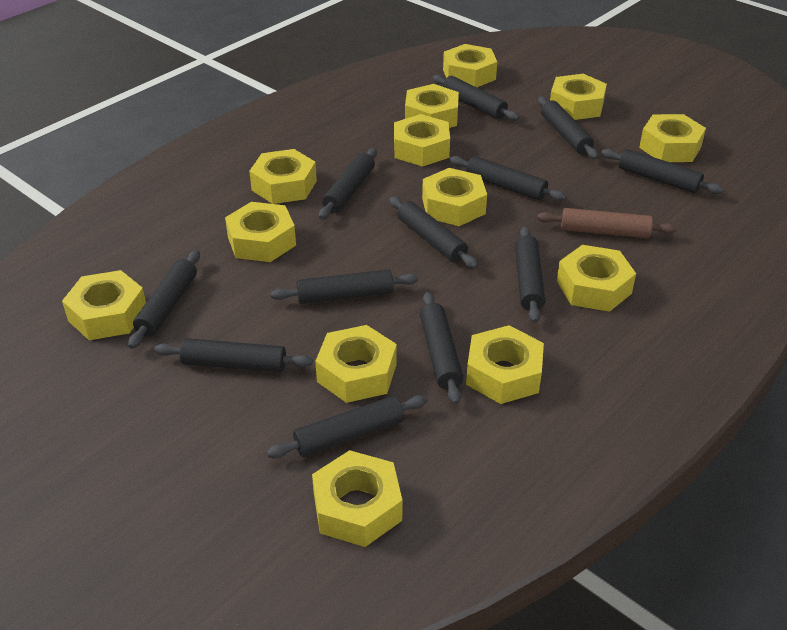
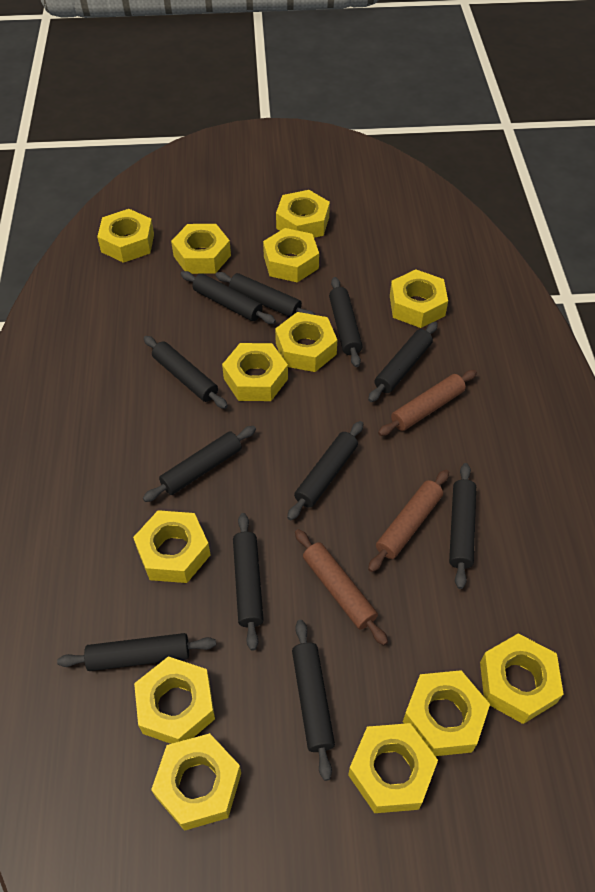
black rolling pin: [128,250,200,349] [154,338,313,373] [266,395,428,459] [271,269,418,304] [319,148,377,220] [389,197,478,269] [420,292,463,405] [432,75,520,121] [450,156,567,201] [515,226,545,323] [538,97,598,159] [601,149,724,194] = 12 -> [57,633,216,671] [143,426,256,502] [144,336,228,409] [181,271,276,324] [215,272,316,317] [233,513,264,651] [287,421,363,520] [292,620,335,781] [329,277,363,367] [368,322,438,402] [449,463,476,589] = 11
brown rolling pin: [537,208,677,238] = 1 -> [295,529,388,645] [368,470,449,572] [378,370,477,436] = 3

